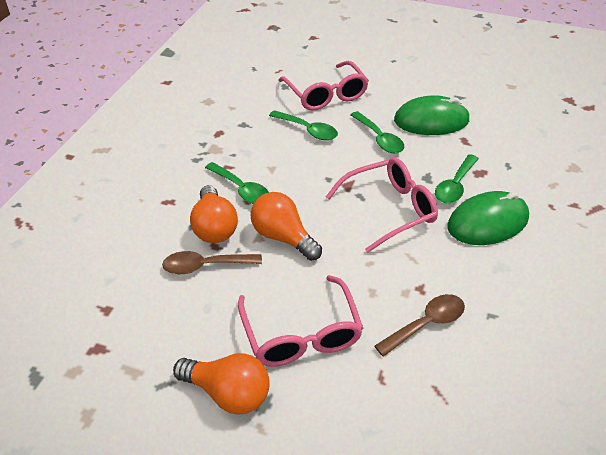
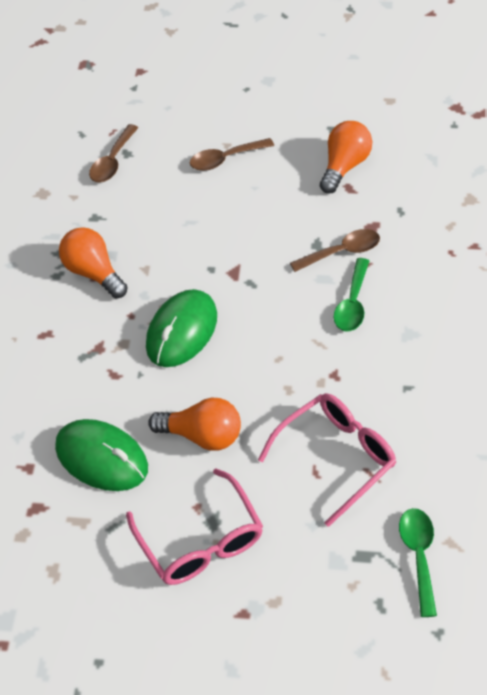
brown spoon: [162,251,262,274] [374,294,465,357] = 2 -> [89,124,139,182] [190,138,274,171] [290,229,380,272] = 3
green spoon: [205,162,269,204] [269,110,338,140] [351,111,404,153] [435,154,479,203] = 4 -> [334,258,369,331] [399,508,437,617] = 2
pink glasses: [238,275,363,367] [278,61,369,111] [326,157,438,253] = 3 -> [126,468,263,585] [258,393,396,527] = 2

